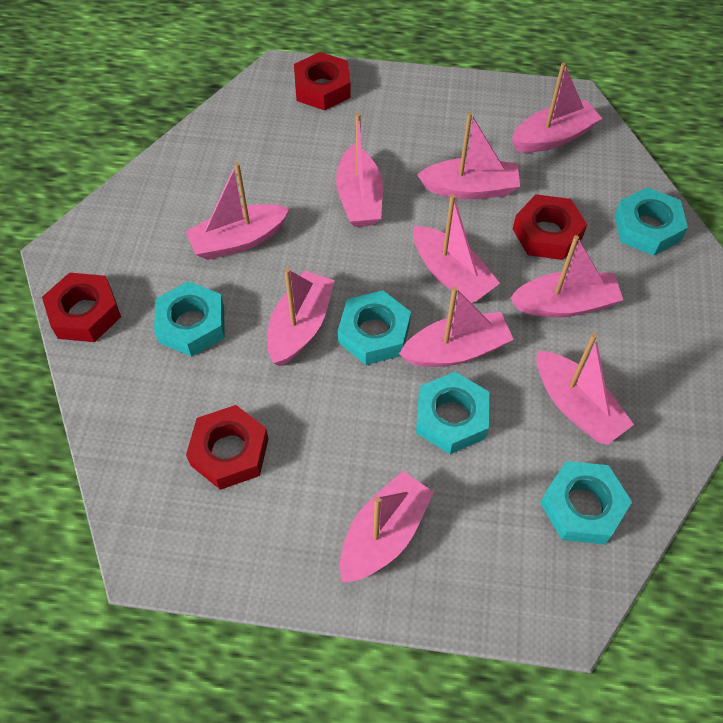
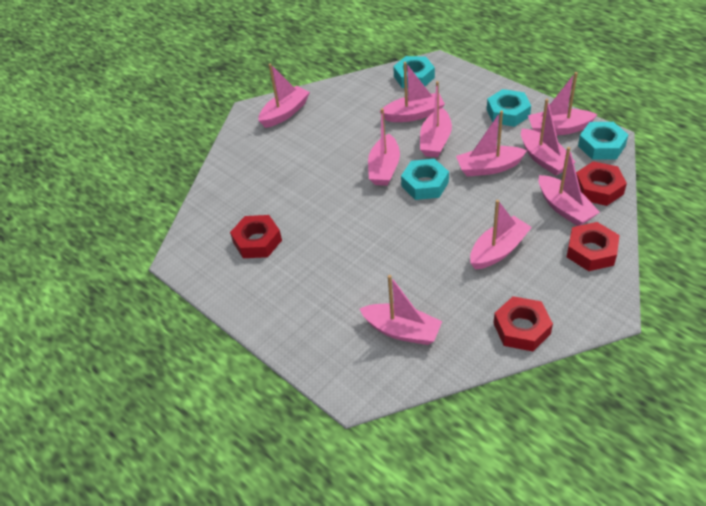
turquoise nut: [154,281,224,357] [338,290,411,365] [416,372,489,454] [540,461,632,544] [615,187,688,256] = 5 -> [393,56,435,88] [401,159,449,200] [487,89,531,127] [578,122,629,160] = 4

